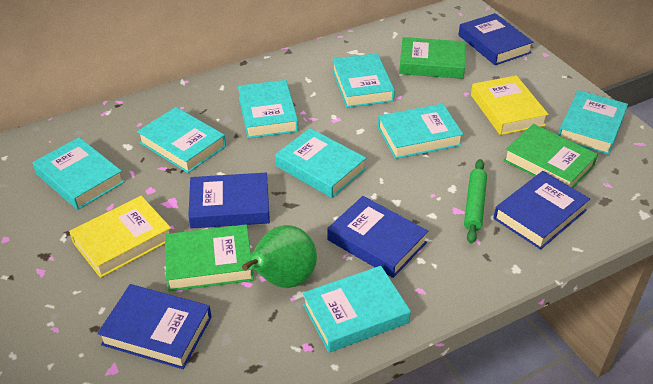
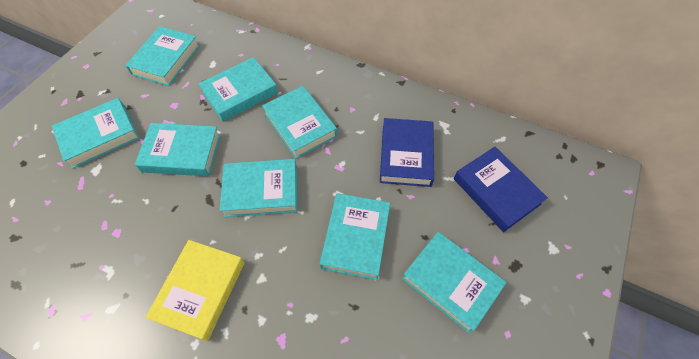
blue book: [97,284,212,369] [188,173,270,228] [327,196,428,278] [459,13,533,65] [494,171,590,250] = 5 -> [380,118,434,187] [454,147,548,232] = 2
green book: [165,224,254,291] [399,37,465,79] [503,124,598,188] = 3 -> none = 0
green pear: [242,225,317,288] = 1 -> none = 0
green rolling pin: [464,159,487,244] = 1 -> none = 0
yellow book: [69,196,171,278] [471,75,549,135] = 2 -> [145,240,245,341] = 1

